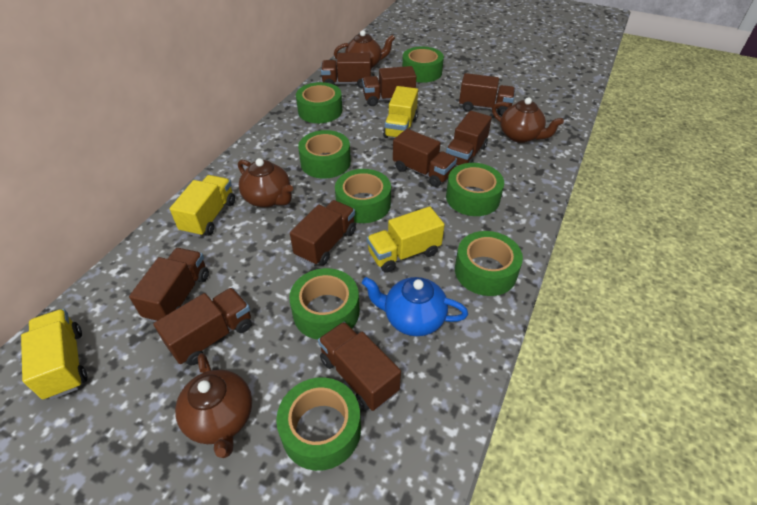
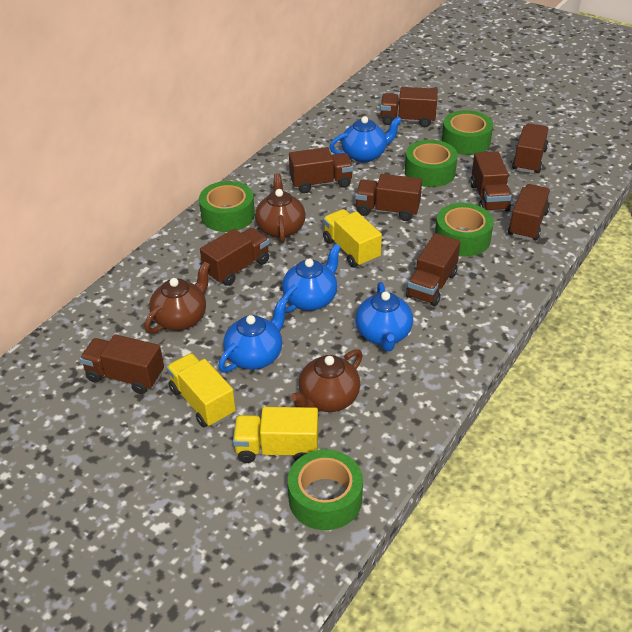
blue teapot: [362,277,468,336] = 1 -> [218,297,287,372] [282,244,341,313] [330,116,402,163] [356,282,413,351] = 4
brown teapot: [175,353,252,458] [238,158,293,207] [334,30,395,69] [492,97,564,143] = 4 -> [144,261,210,334] [255,173,305,243] [290,349,363,412] = 3
green tape: [276,377,361,471] [289,268,359,340] [296,82,342,123] [298,130,351,179] [335,169,391,223] [402,47,444,83] [446,163,504,216] [455,231,523,296] = 8 -> [199,181,255,232] [288,450,363,530] [405,140,458,187] [435,203,494,256] [442,110,493,155] = 5
yellow truck: [21,309,87,400] [170,175,235,237] [367,207,445,273] [383,86,418,138] = 4 -> [166,353,236,427] [233,407,318,463] [323,209,382,267] = 3

